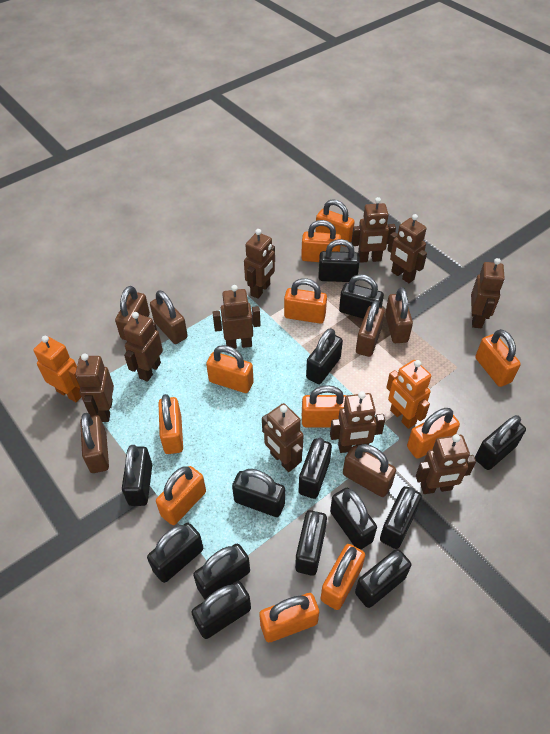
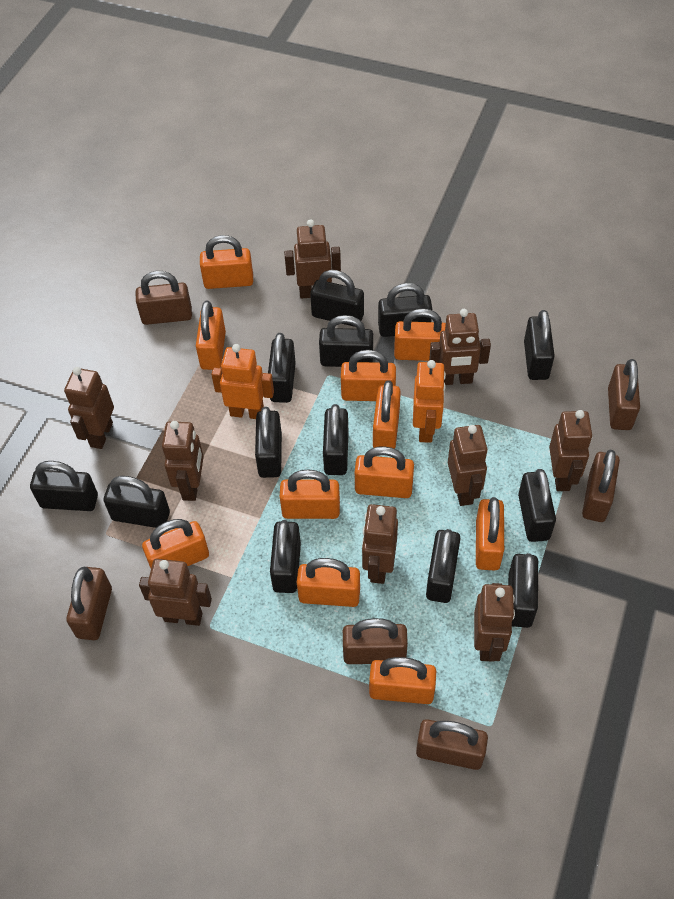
black padlock: [122,445,152,506] [147,523,203,583] [191,581,251,639] [193,543,250,599] [232,469,285,517] [295,510,327,576] [298,438,332,499] [306,328,343,384] [318,239,360,282] [330,488,377,550] [339,274,384,319] [355,549,411,608] [380,486,422,549] [475,415,526,470] = 14 -> [30,461,98,511] [104,476,170,528] [255,407,282,478] [268,333,296,403] [270,520,301,593] [310,270,364,327] [319,315,373,367] [323,404,348,475] [378,283,432,337] [426,529,460,603] [508,553,538,628] [518,469,556,542] [524,310,555,380] = 13
brown robot: [75,354,114,422] [123,312,163,382] [212,285,261,349] [244,229,275,299] [262,403,304,472] [330,391,385,453] [352,197,396,263] [387,214,427,283] [416,434,476,494] [471,258,505,328] = 10 -> [64,367,114,449] [139,559,212,626] [162,421,204,501] [284,219,341,299] [362,504,398,584] [429,309,491,385] [448,425,488,506] [474,583,515,662] [549,410,592,491] = 9

